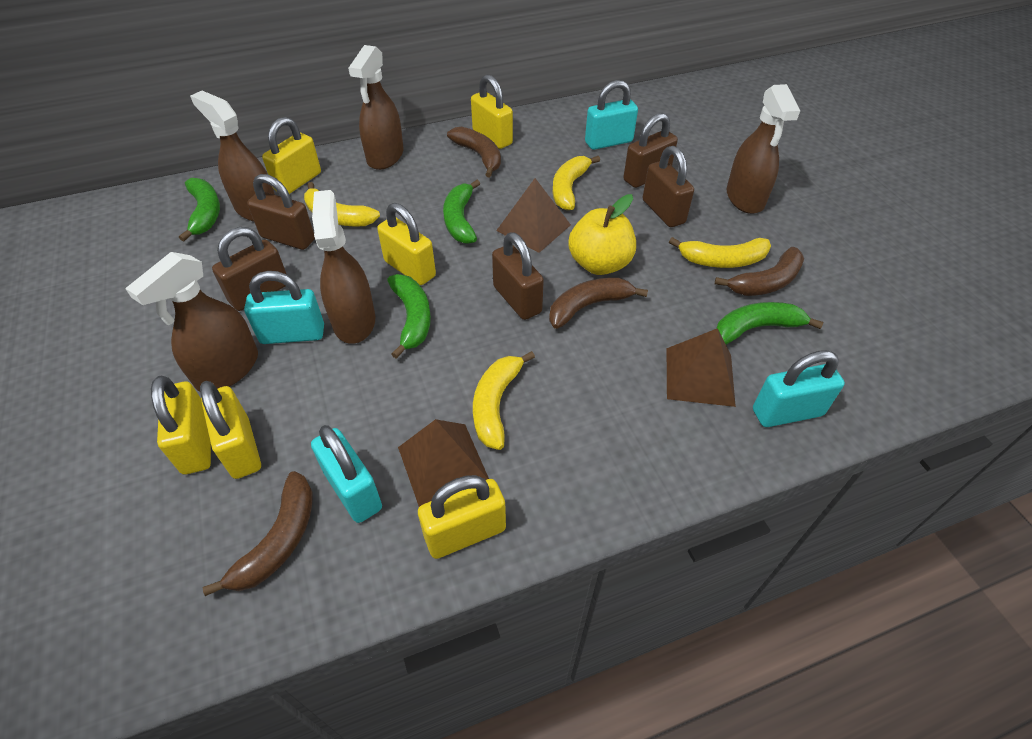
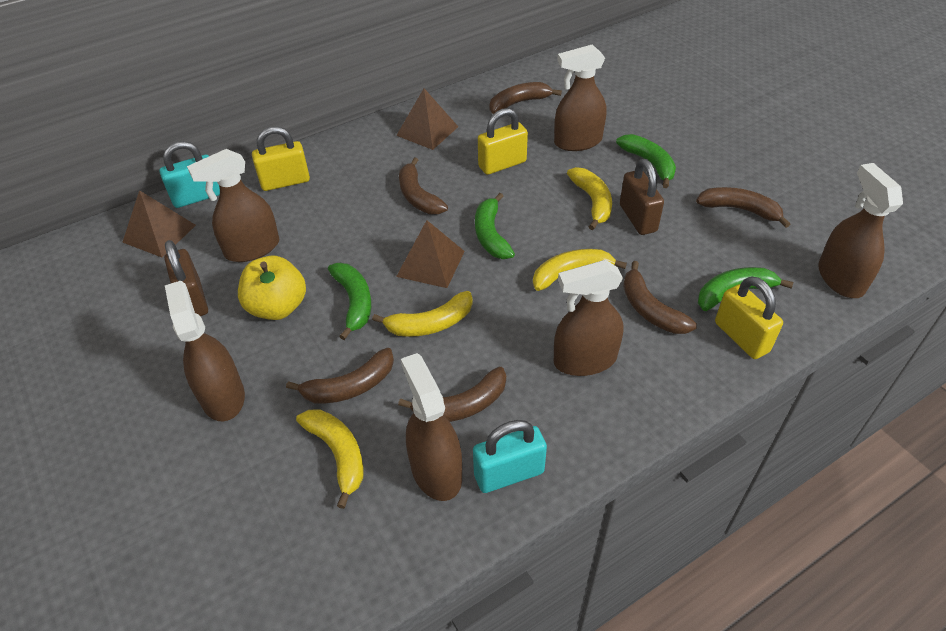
brown banana: [202,471,313,596] [447,127,501,178] [549,277,648,329] [715,247,804,296] = 4 -> [286,348,394,403] [398,367,506,422] [399,157,448,214] [489,82,562,114] [623,261,697,334] [696,187,791,228] = 6
brown padlock: [212,227,286,311] [247,174,315,250] [492,232,544,320] [623,113,678,188] [643,146,694,227] = 5 -> [164,240,208,316] [620,159,664,235] = 2
brown spray bottle: [125,252,258,391] [190,91,275,222] [312,190,375,344] [348,45,403,170] [727,84,800,214] = 5 -> [165,281,245,421] [187,149,279,262] [401,353,462,501] [554,44,607,151] [554,260,624,376] [818,163,903,298] = 6
turquoise padlock: [244,271,324,344] [311,425,382,523] [585,80,638,150] [753,350,845,427] = 4 -> [159,141,220,208] [473,420,547,493] = 2
yellow padlock: [151,376,211,475] [200,381,261,479] [262,117,321,194] [377,203,436,285] [418,475,506,559] [471,74,513,149] = 6 -> [252,126,310,191] [478,108,528,175] [715,276,783,359] = 3

